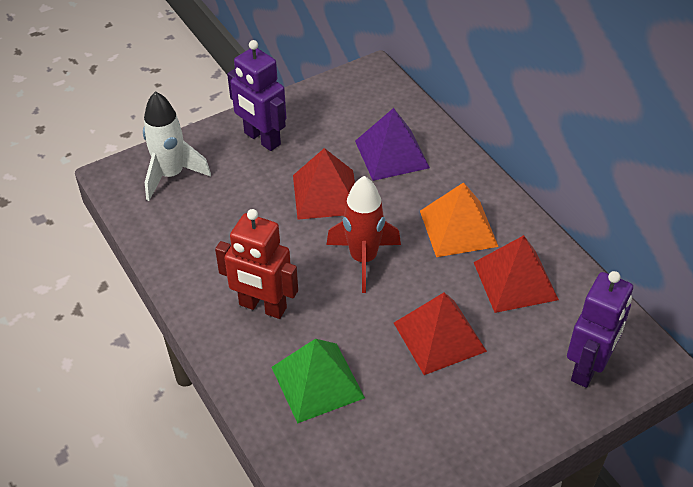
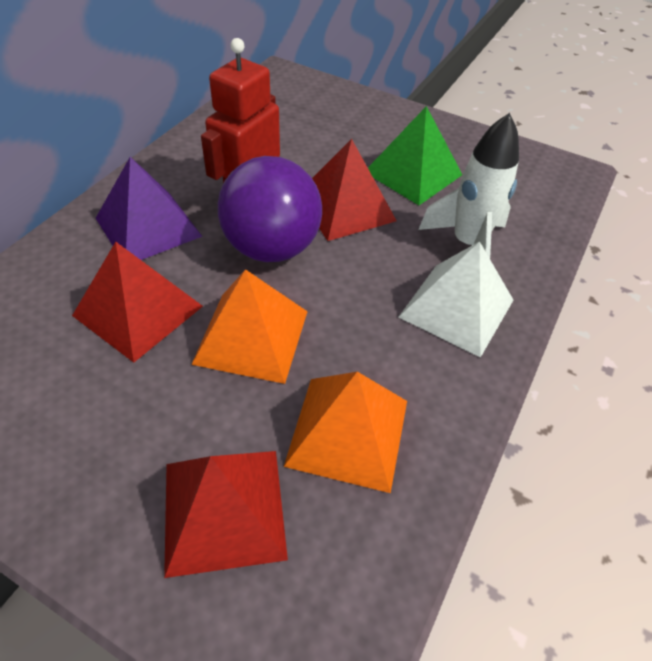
orange pyramid: [420,182,499,257] = 1 -> [191,269,308,384] [284,372,407,493] = 2
purple ball: none = 0 -> [218,156,322,262] = 1
purple robot: [227,40,287,151] [567,271,633,388] = 2 -> none = 0
red rocket: [326,176,401,293] = 1 -> none = 0
white pyramid: none = 0 -> [399,241,513,358] = 1

